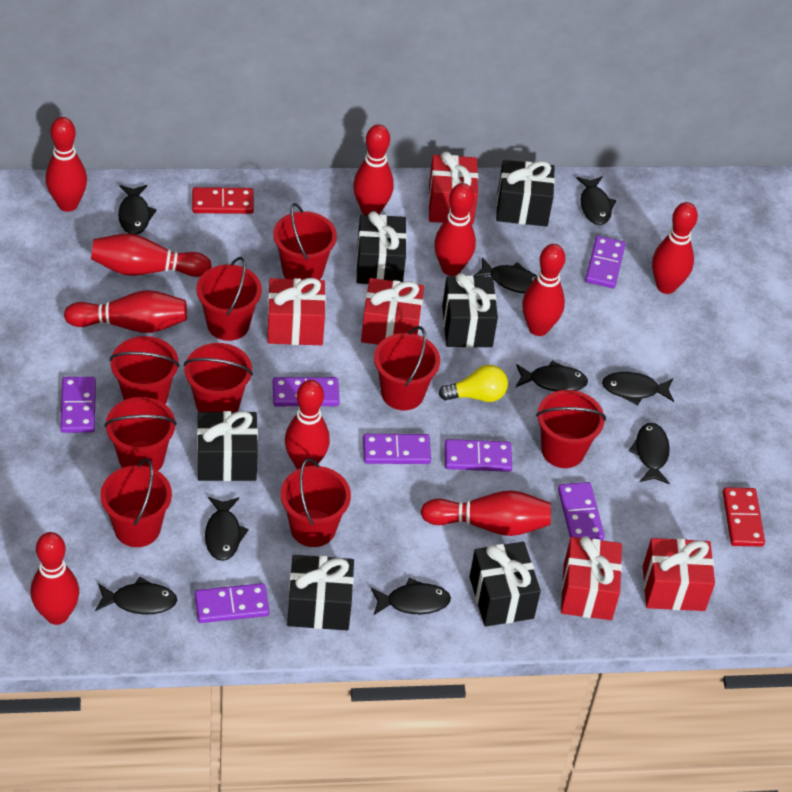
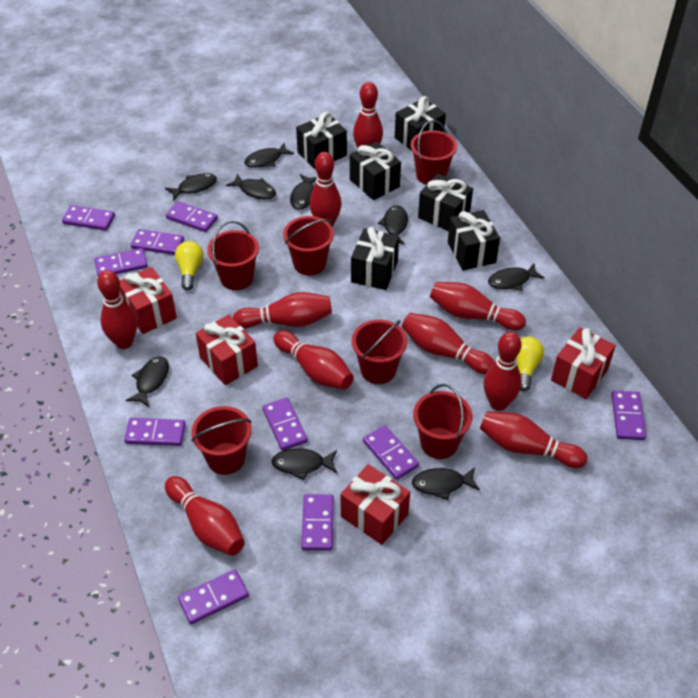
purple domino: [60,377,96,433] [195,583,269,623] [273,377,340,406] [363,434,431,464] [445,439,512,472] [558,482,605,540] [585,236,626,288] = 7 -> [62,205,115,231] [94,248,148,277] [124,418,186,446] [131,229,184,255] [166,201,218,232] [178,569,249,624] [262,398,308,451] [301,494,334,551] [363,425,419,480] [611,391,646,440] = 10
red bucket: [100,459,172,547] [104,397,177,471] [110,336,180,405] [184,343,253,412] [196,257,262,341] [273,203,337,280] [281,458,351,547] [374,326,440,410] [536,390,606,468] = 9 -> [191,406,252,475] [207,221,259,290] [283,216,334,275] [352,320,407,384] [411,120,457,185] [413,384,472,459] = 6
red domino: [192,187,254,214] [723,487,765,547] = 2 -> none = 0
red gift: [267,278,326,345] [361,278,424,345] [428,151,478,224] [561,536,622,620] [643,538,715,611] = 5 -> [120,267,177,334] [196,315,258,385] [341,464,410,545] [551,327,616,399] = 4
yellow light bulb: [438,365,508,402] = 1 -> [175,241,204,290] [516,337,544,391] = 2

